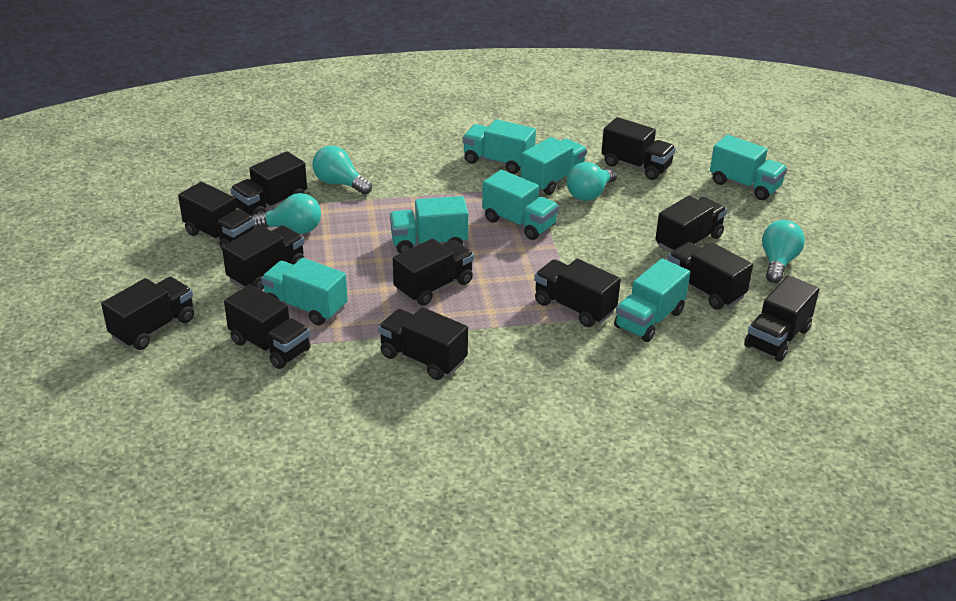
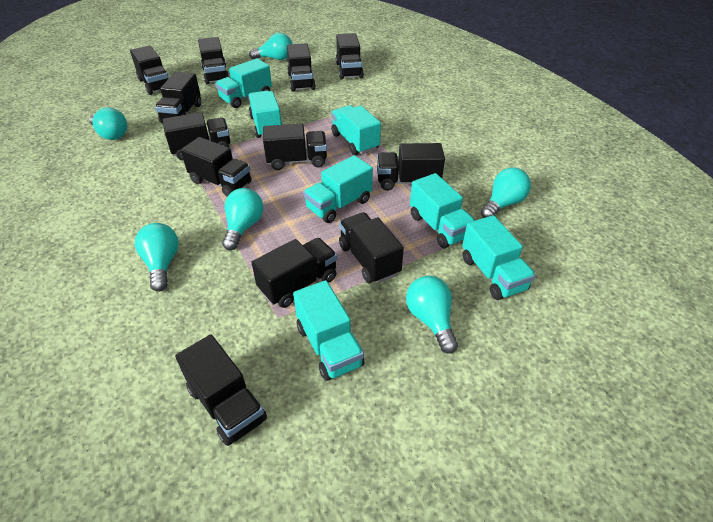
turquoise light bulb: [252,193,321,234] [312,146,372,195] [567,162,617,201] [762,220,805,283] = 4 -> [89,107,127,140] [135,223,179,292] [222,188,263,250] [249,33,292,60] [406,276,458,354] [481,168,531,218] = 6

